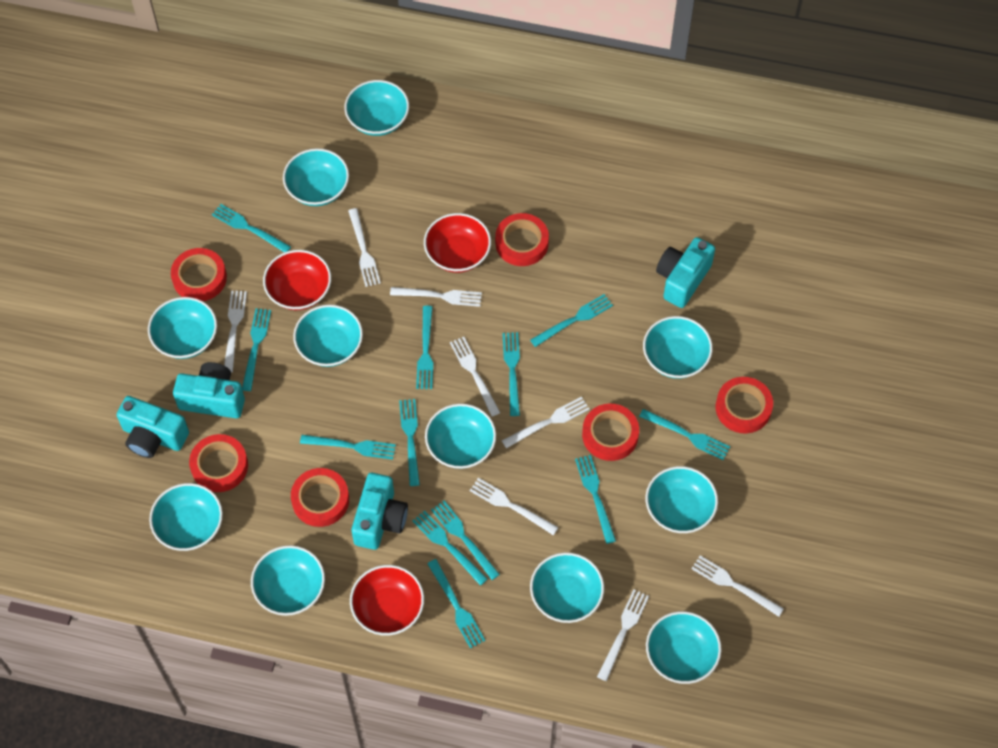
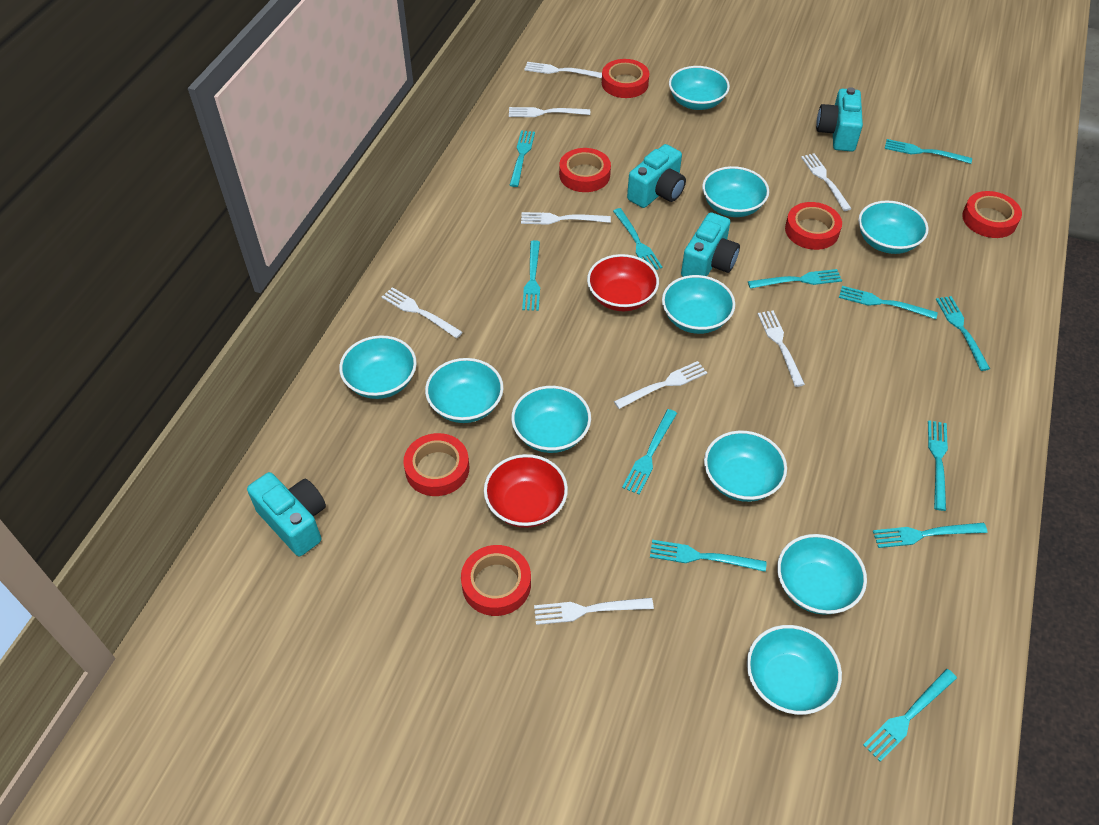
red bowl: [263,250,331,310] [350,565,424,636] [424,213,491,273] = 3 -> [484,454,568,528] [587,254,659,311] = 2
turquoise bowl: [148,297,217,359] [149,483,223,551] [251,545,325,616] [283,148,349,206] [293,305,363,367] [344,80,409,136] [425,403,496,469] [530,552,604,623] [643,316,713,379] [645,466,718,533] [646,611,722,684] = 11 -> [339,335,417,399] [425,358,503,423] [511,386,591,453] [662,275,735,334] [669,66,730,110] [702,166,769,217] [704,431,787,502] [747,625,842,715] [777,534,867,615] [858,201,929,254] = 10

